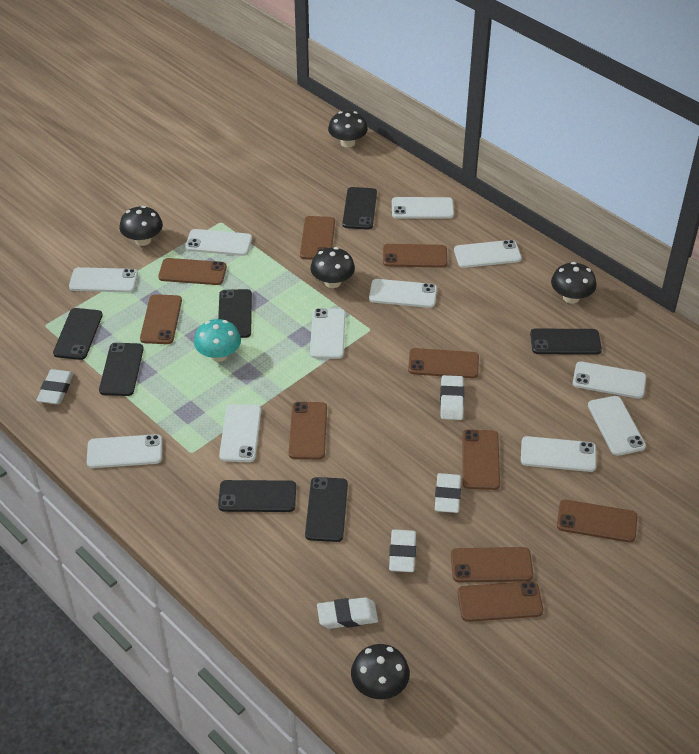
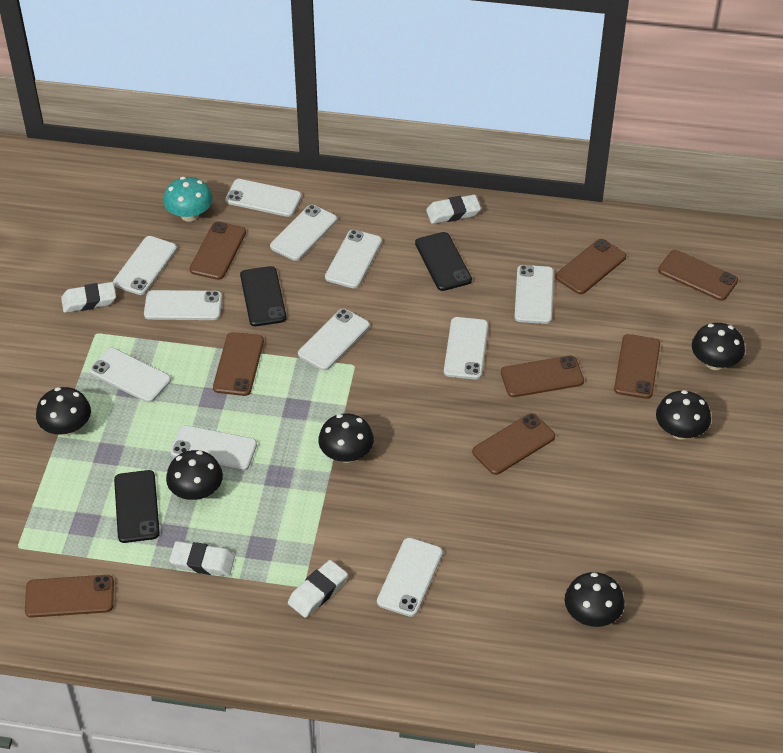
black mushroom: [120,206,163,246] [310,247,355,288] [328,111,368,148] [351,644,410,699] [551,262,596,304] = 5 -> [36,387,91,436] [166,450,223,500] [318,413,374,463] [565,572,624,627] [656,390,711,439] [692,323,745,370] = 6
black phone: [53,308,102,360] [99,343,144,396] [218,289,252,338] [218,480,296,512] [305,477,348,542] [342,187,377,230] [530,329,602,355] = 7 -> [114,470,160,543] [240,266,287,326] [415,232,472,291] = 3
brown phone: [140,294,182,344] [158,258,227,285] [289,402,327,459] [300,216,335,260] [383,244,447,268] [408,348,479,378] [451,547,533,582] [458,581,543,622] [462,429,500,490] [557,500,637,543] = 10 -> [25,575,114,618] [189,222,246,280] [213,332,264,396] [472,413,555,475] [501,356,584,397] [555,239,626,294] [614,334,660,399] [658,250,738,301] = 8
white eraser: [36,369,74,404] [317,597,378,629] [389,529,416,572] [435,473,461,513] [440,375,464,420] = 5 -> [61,282,116,313] [169,541,235,576] [288,560,348,618] [426,195,481,224] = 4

